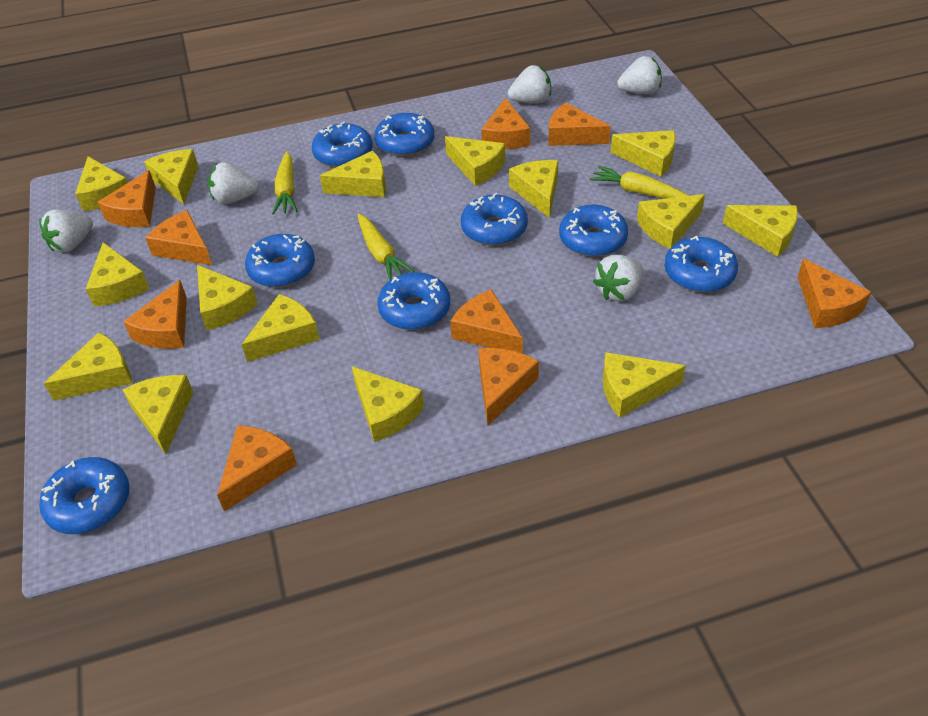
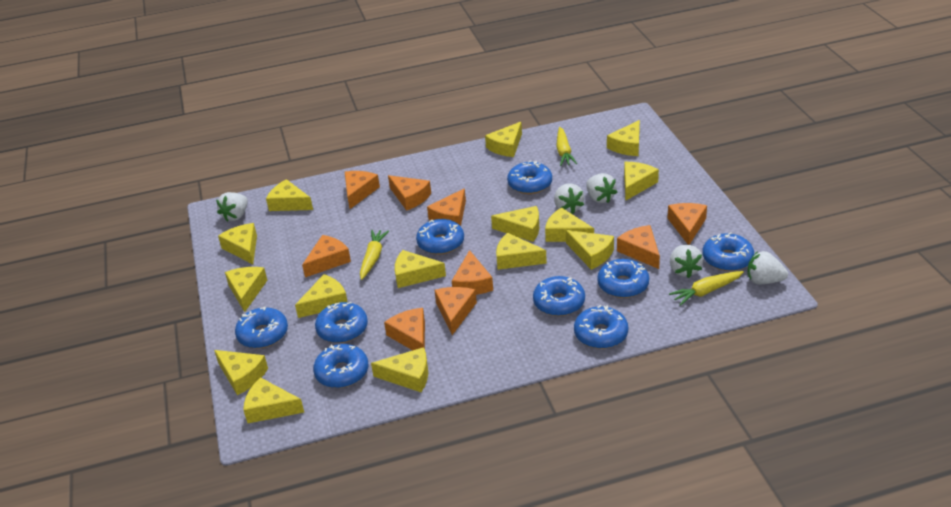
blue donut: [39,457,129,534] [245,234,315,287] [312,122,373,168] [374,113,434,157] [377,272,450,330] [461,193,528,246] [559,205,628,257] [665,236,738,293] = 8 -> [235,307,288,349] [313,344,368,388] [315,302,368,343] [416,219,464,255] [507,161,552,194] [533,276,585,316] [574,305,628,349] [597,259,649,298] [702,232,754,271] = 9

